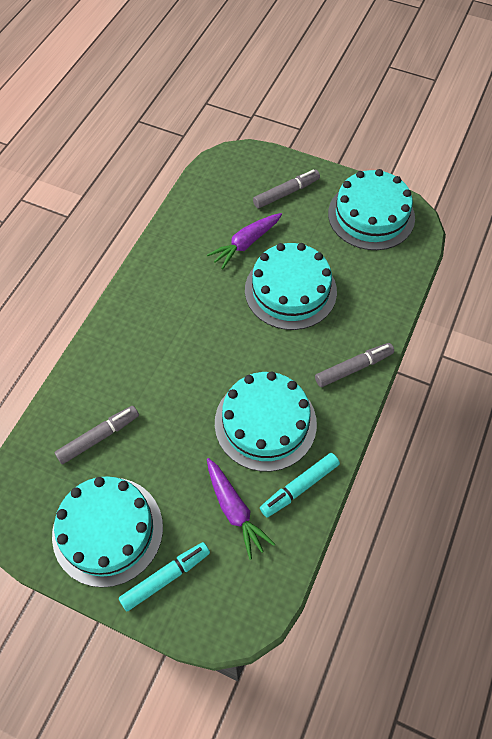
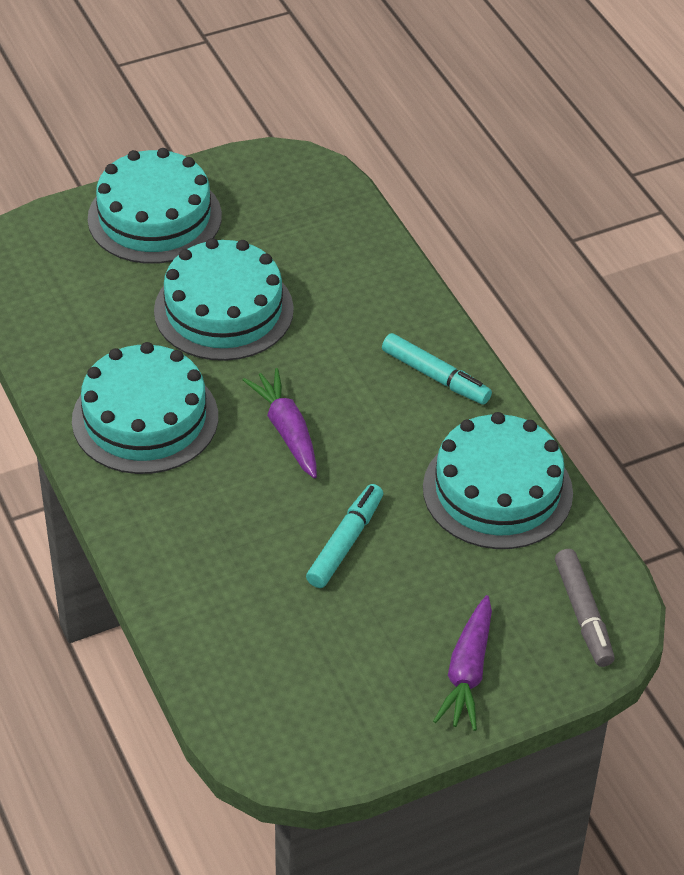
grey marker: [54,406,139,464] [253,169,320,209] [315,343,394,387] = 3 -> [555,549,614,667] = 1

